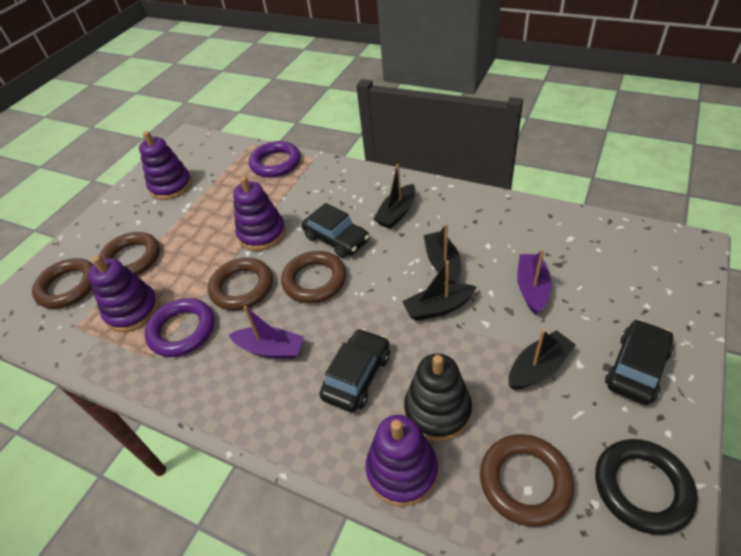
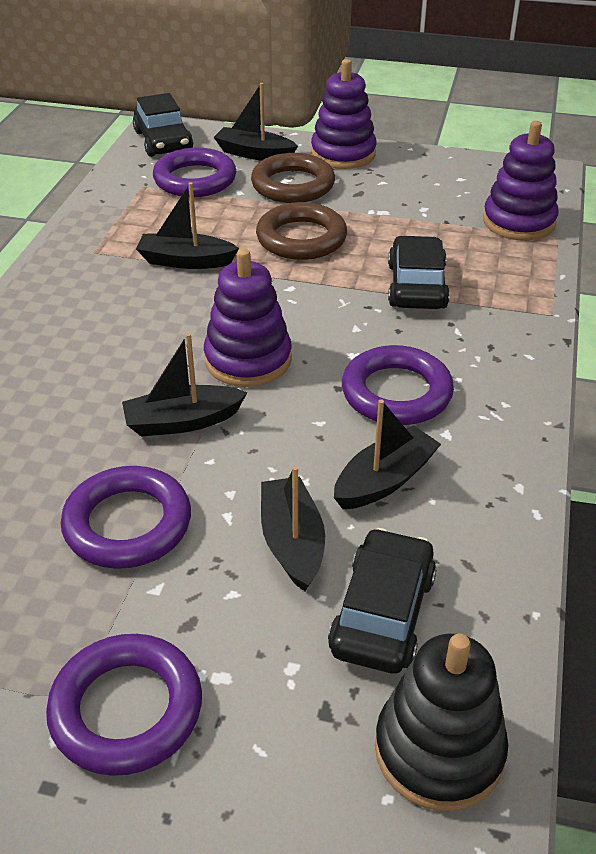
black boat: [373,164,415,229] [402,261,477,321] [424,224,461,284] [509,329,576,390] = 4 -> [122,333,248,437] [136,182,239,269] [213,83,298,161] [261,466,325,592] [334,399,441,509] = 5
black ring: [595,439,698,535] = 1 -> none = 0
brown ring: [32,258,94,309] [99,232,160,275] [208,258,273,311] [281,251,346,304] [480,434,574,527] = 5 -> [251,153,335,203] [256,202,347,260] = 2
purple boat: [229,306,304,359] [517,249,551,315] = 2 -> none = 0
purple ring: [145,298,214,357] [249,141,301,177] = 2 -> [46,634,202,776] [61,466,191,569] [153,147,236,197] [342,345,454,425] = 4
purple stacking toy: [88,255,159,332] [139,131,192,200] [233,176,286,251] [366,415,438,507] = 4 -> [204,249,292,387] [311,59,377,169] [483,121,558,240] = 3

